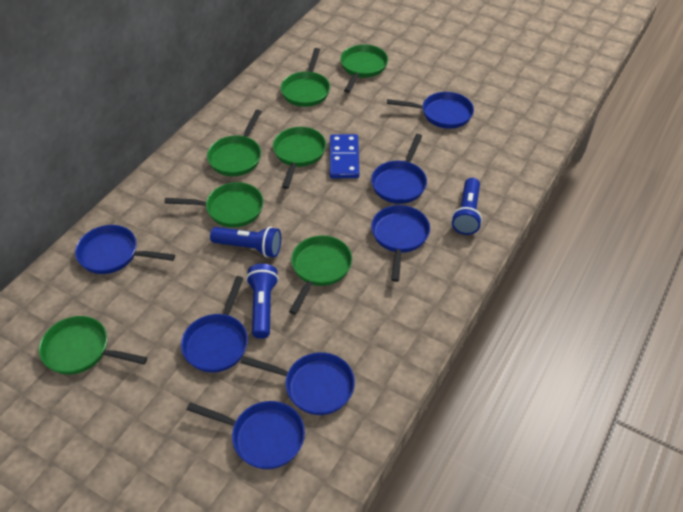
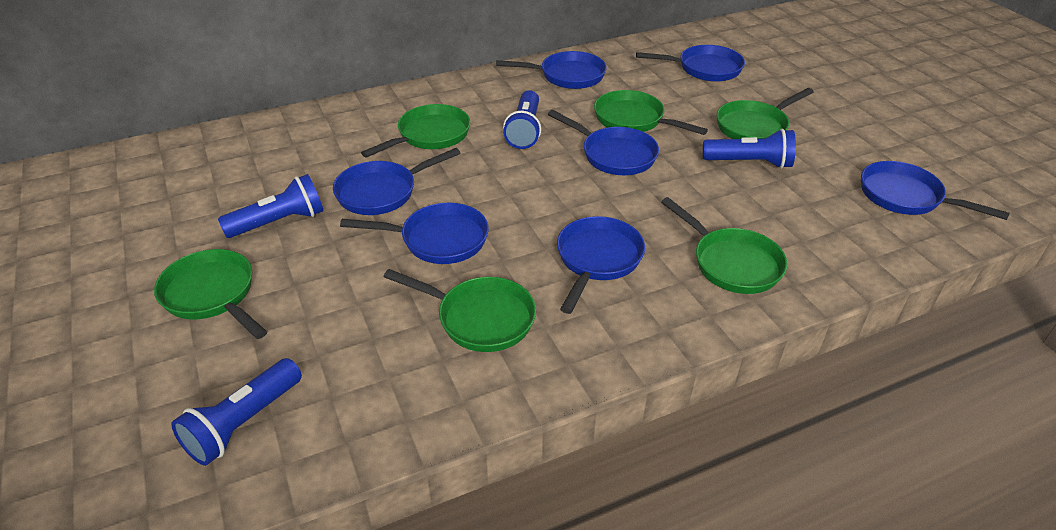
blue domino: [330,134,359,178] = 1 -> none = 0
blue flashlight: [210,226,281,258] [246,264,279,339] [452,178,482,235] = 3 -> [171,358,302,466] [218,174,324,238] [503,90,541,149] [703,129,796,169] = 4
green pan: [39,316,147,375] [165,182,264,228] [207,110,262,176] [273,127,326,189] [281,48,330,107] [289,235,352,315] [340,45,388,93] = 7 -> [154,249,267,339] [361,104,470,158] [384,269,536,352] [594,90,708,135] [661,197,787,294] [717,88,814,139] = 6

